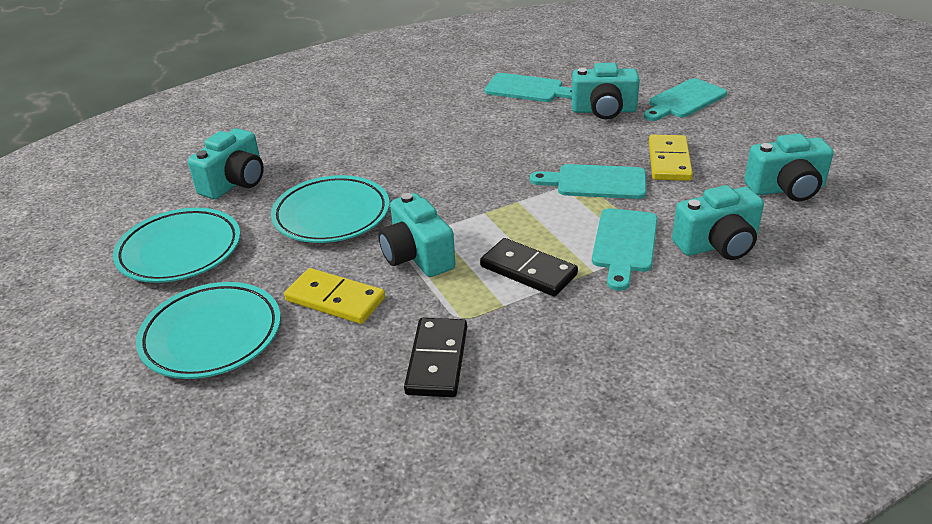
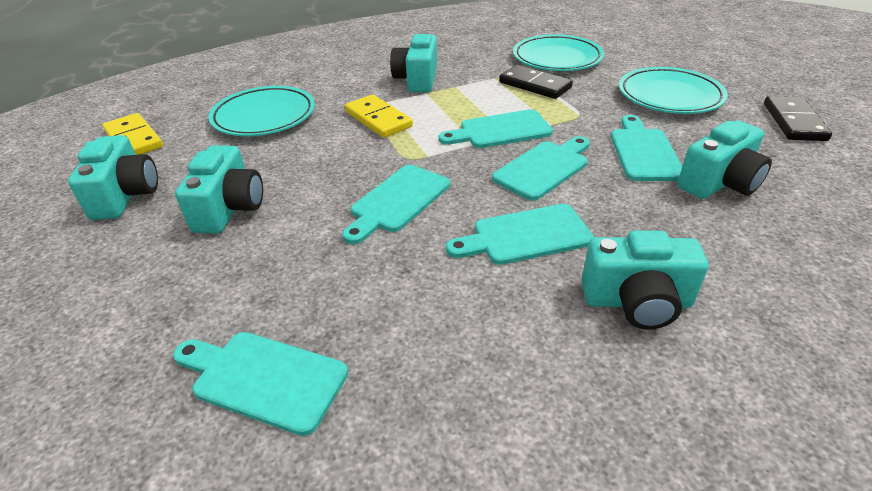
turquoise cutting board: [484,73,572,102] [530,164,646,199] [592,208,658,291] [644,78,727,121] = 4 -> [173,332,348,436] [342,165,450,244] [439,109,553,148] [446,204,594,265] [492,136,590,200] [611,115,682,181] = 6

